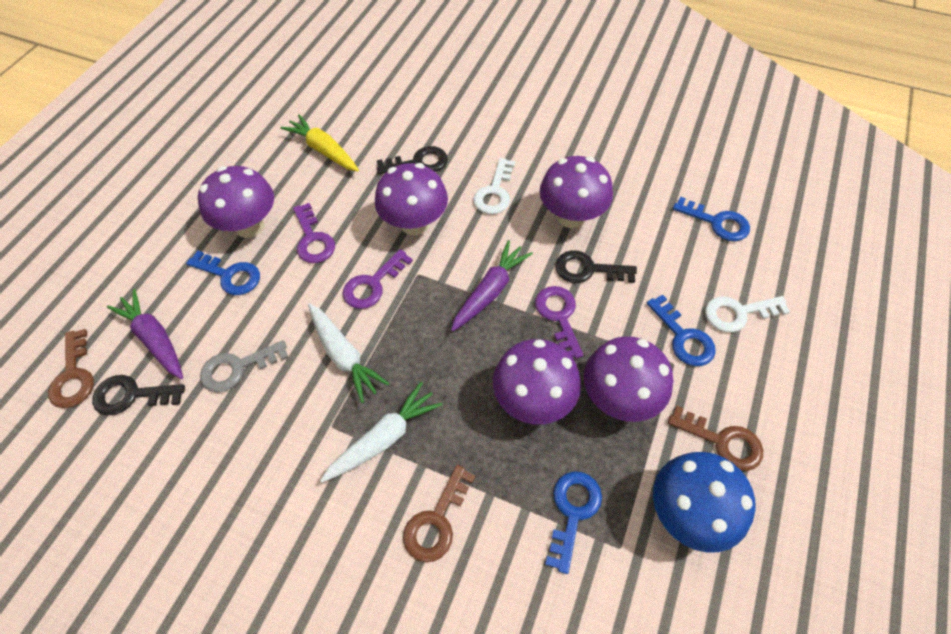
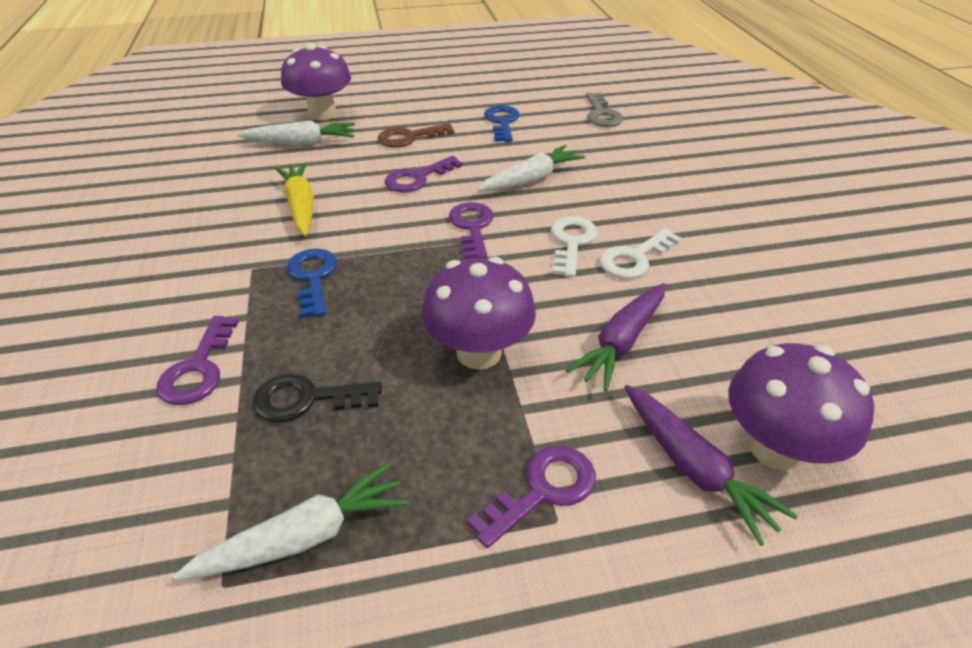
black key: [92,375,185,415] [377,146,448,174] [555,250,637,283] = 3 -> [253,373,382,423] = 1
blue key: [186,251,260,295] [545,471,602,574] [647,294,716,366] [673,197,750,241] = 4 -> [287,249,337,318] [484,105,520,142] = 2
blue mushroom: [653,452,756,553] = 1 -> none = 0
brown key: [48,329,94,408] [403,465,475,562] [668,406,763,471] = 3 -> [378,123,454,148] = 1
purple key: [293,203,335,263] [343,249,413,309] [535,286,583,359] = 3 -> [156,316,239,405] [385,156,463,192] [448,202,494,259] [467,445,596,548] = 4
purple mushroom: [198,166,274,238] [375,163,448,236] [493,339,581,424] [540,156,613,228] [584,336,673,422] = 5 -> [281,43,351,120] [421,257,536,370] [728,343,874,471] = 3
white carrot: [308,303,390,403] [320,382,442,483] = 2 -> [173,462,409,580] [237,120,355,145] [477,145,585,191] = 3

